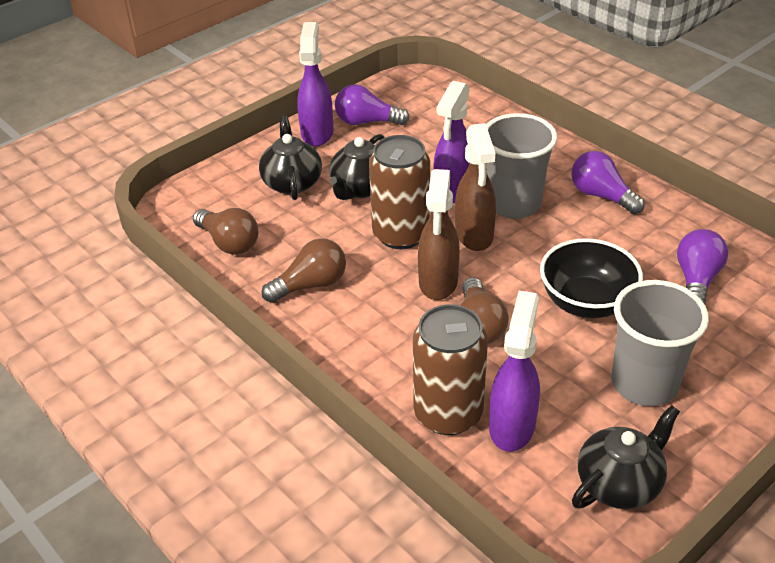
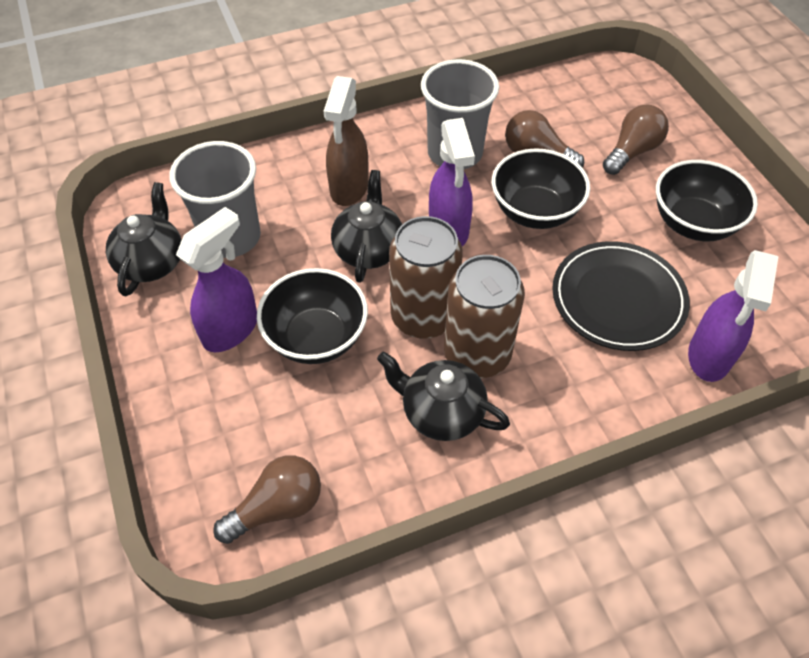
black bowl: [540,238,643,318] = 1 -> [257,268,368,364] [492,148,590,229] [656,160,758,241] = 3
black plate: none = 0 -> [552,241,690,351] = 1
brown spray bottle: [418,169,460,300] [455,123,496,251] = 2 -> [324,76,369,206] = 1
purple light bulb: [335,84,410,125] [571,151,645,214] [677,229,728,304] = 3 -> none = 0

